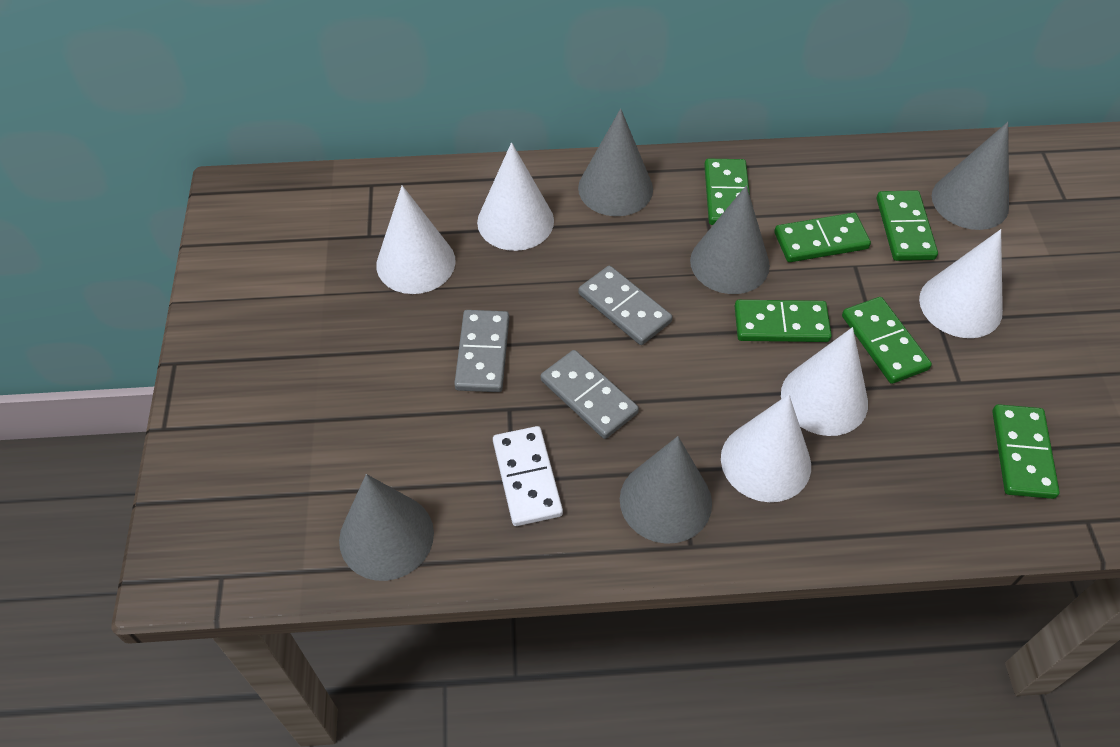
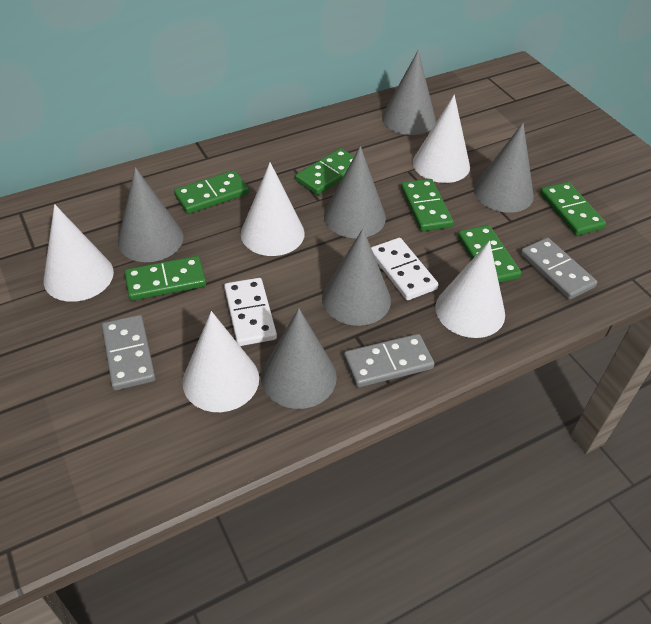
grey cone: [339,474,434,581] [578,109,653,216] [620,436,712,544] [690,186,770,294] [932,122,1009,230] = 5 -> [118,167,183,262] [261,308,337,409] [322,229,391,326] [324,146,386,238] [382,50,436,135] [474,123,534,213] = 6
white domino: [493,426,563,526] = 1 -> [224,278,277,346] [371,238,439,300] = 2

